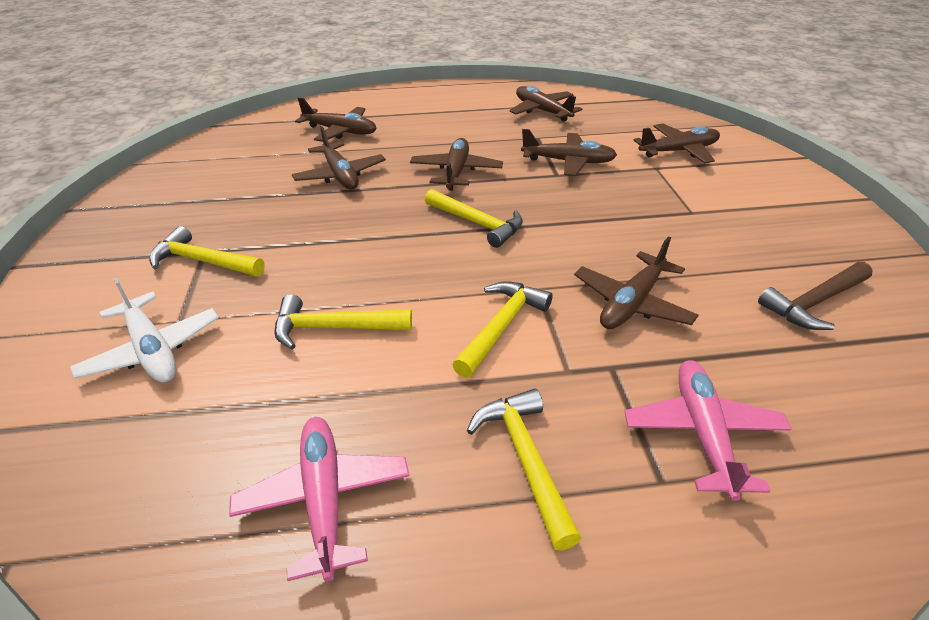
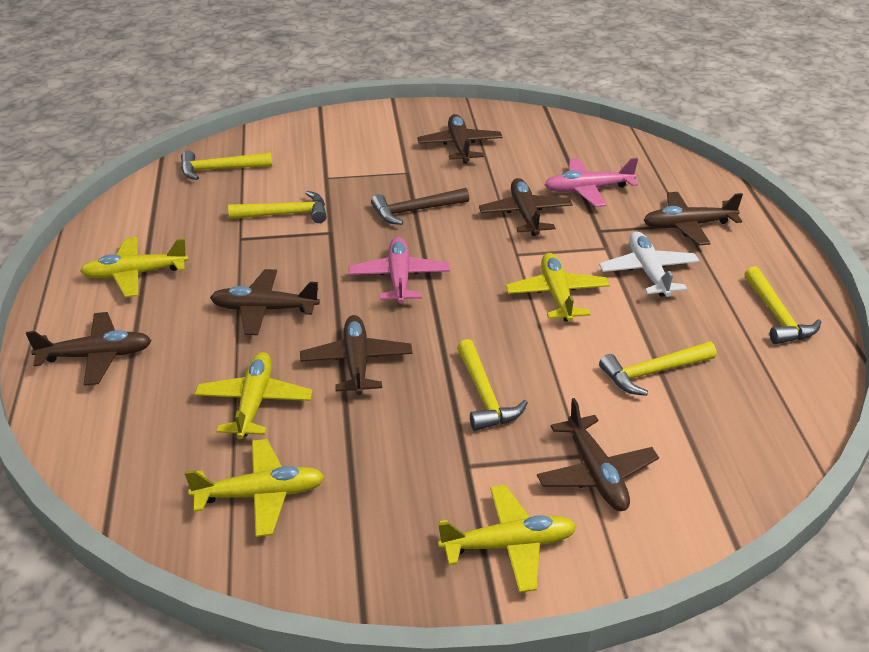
yellow plane: none = 0 -> [80,237,188,298] [185,439,325,537] [194,352,313,439] [438,485,577,593] [506,253,610,322] = 5

